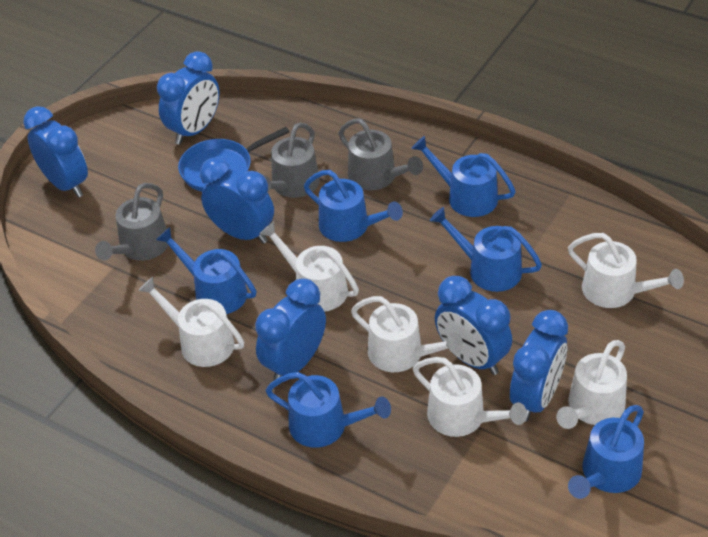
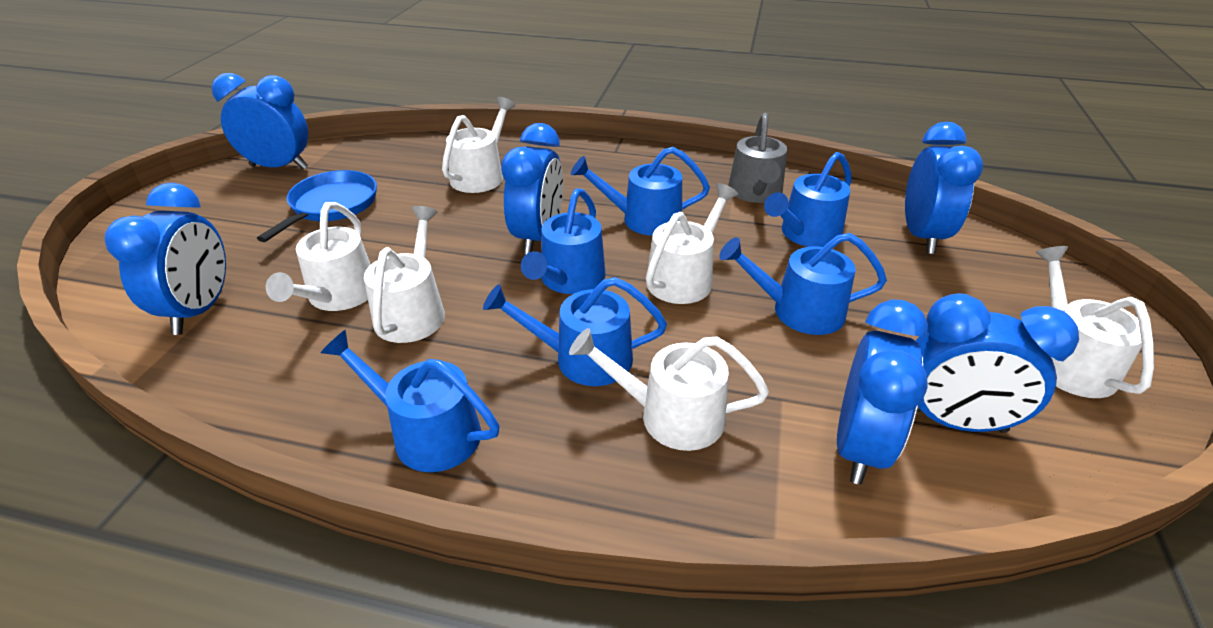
grey watering can: [95,183,168,261] [263,122,320,198] [338,119,423,190] = 3 -> [728,113,787,203] = 1

